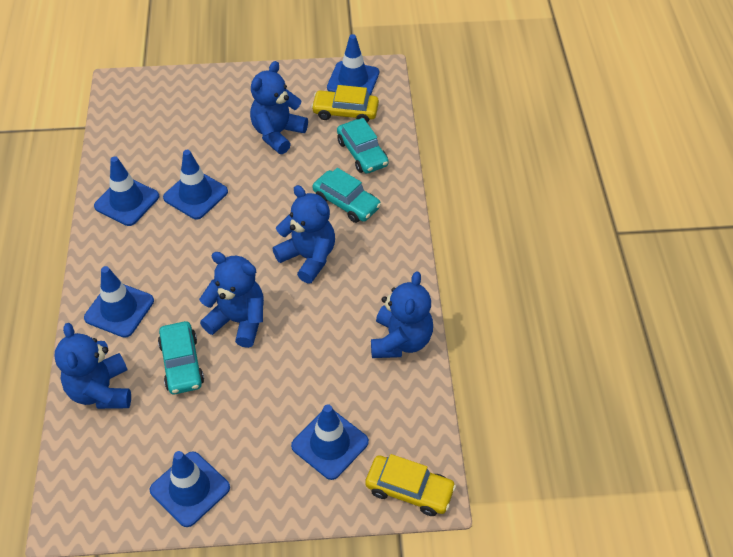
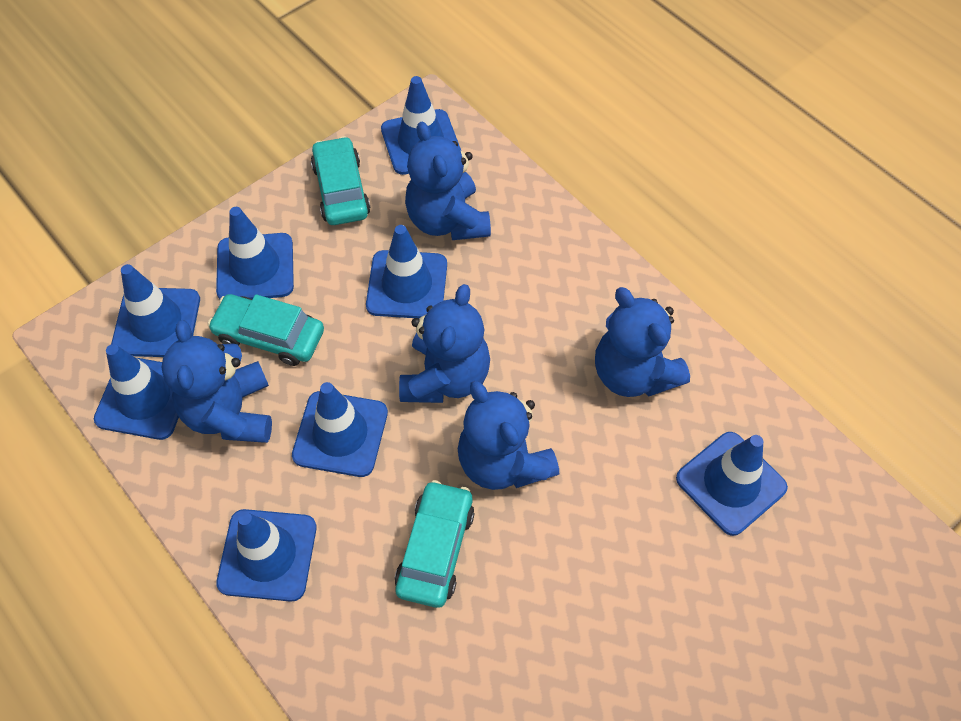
blue traffic cone: [84,266,154,338] [94,156,159,226] [150,451,230,527] [163,150,228,219] [291,404,369,480] [327,34,379,96] = 6 -> [94,344,179,440] [111,264,200,357] [216,207,294,299] [216,509,316,602] [292,382,388,477] [366,225,447,319] [381,76,461,175] [676,432,788,536] = 8
yellow car: [311,85,379,123] [365,454,456,516] = 2 -> none = 0

